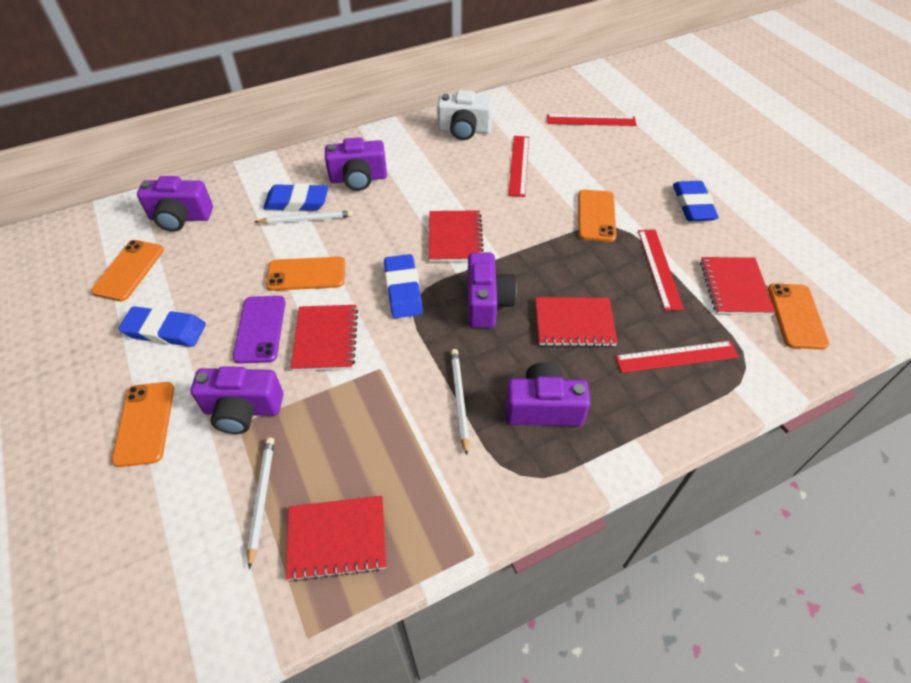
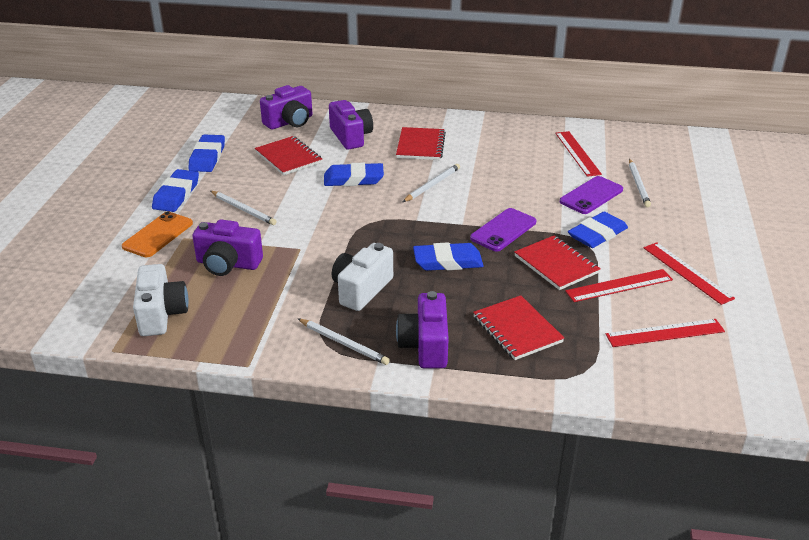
blue eraser: [118,306,206,347] [263,183,328,211] [384,254,423,318] [673,181,719,221] = 4 -> [152,169,199,212] [188,134,225,172] [324,163,384,186] [413,242,483,271] [568,212,628,248] = 5
orange phone: [91,240,164,301] [112,382,174,467] [266,257,345,291] [578,190,616,242] [768,283,829,350] = 5 -> [122,211,193,257] = 1
purple camera: [137,176,213,232] [191,366,283,434] [325,137,387,191] [468,253,517,328] [505,362,590,426] = 5 -> [193,219,263,276] [260,85,312,130] [329,100,373,150] [396,291,449,368] = 4
purple phone: [233,296,286,364] = 1 -> [470,208,536,251] [560,176,623,214] = 2
red notebook: [286,496,386,582] [291,305,358,371] [429,210,484,262] [536,297,618,347] [700,257,776,315] = 5 -> [255,136,322,175] [396,127,446,160] [473,295,564,360] [514,236,601,290] = 4
white camera: [437,90,493,140] = 1 -> [133,264,189,336] [332,243,393,311] = 2
white pencil: [247,437,274,569] [254,210,353,224] [451,349,469,455] = 3 -> [211,191,277,225] [297,318,390,365] [403,164,460,202] [629,159,651,207] = 4

